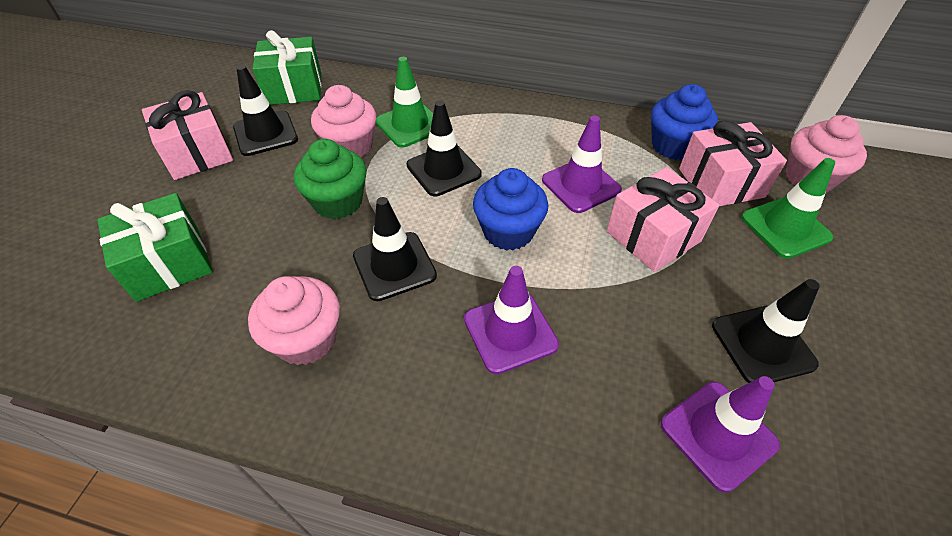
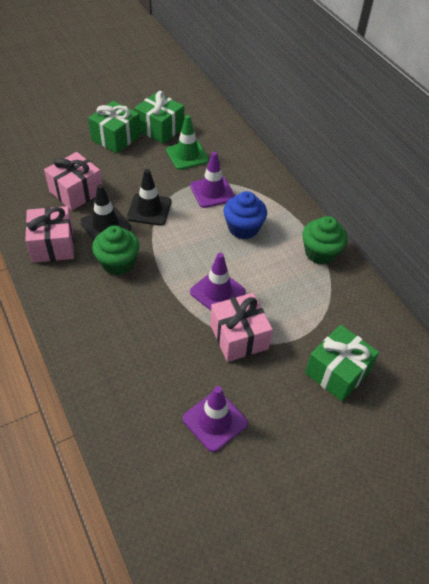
black traffic cone: [233,65,298,156] [353,197,437,301] [407,101,482,196] [712,279,820,383] = 4 -> [80,184,131,240] [127,169,171,226] = 2
blue cupcake: [473,168,548,251] [651,84,718,160] = 2 -> [223,191,267,239] = 1
green cupcake: [294,139,366,219] = 1 -> [92,225,139,275] [302,216,348,265] = 2
green gift: [97,193,213,302] [252,30,321,105] = 2 -> [88,101,141,154] [134,91,184,144] [305,325,379,402] = 3
green traffic cone: [376,57,433,148] [741,158,835,259] = 2 -> [166,115,209,170] = 1
pink cupcake: [248,276,340,365] [311,85,376,157] [786,115,867,192] = 3 -> none = 0

